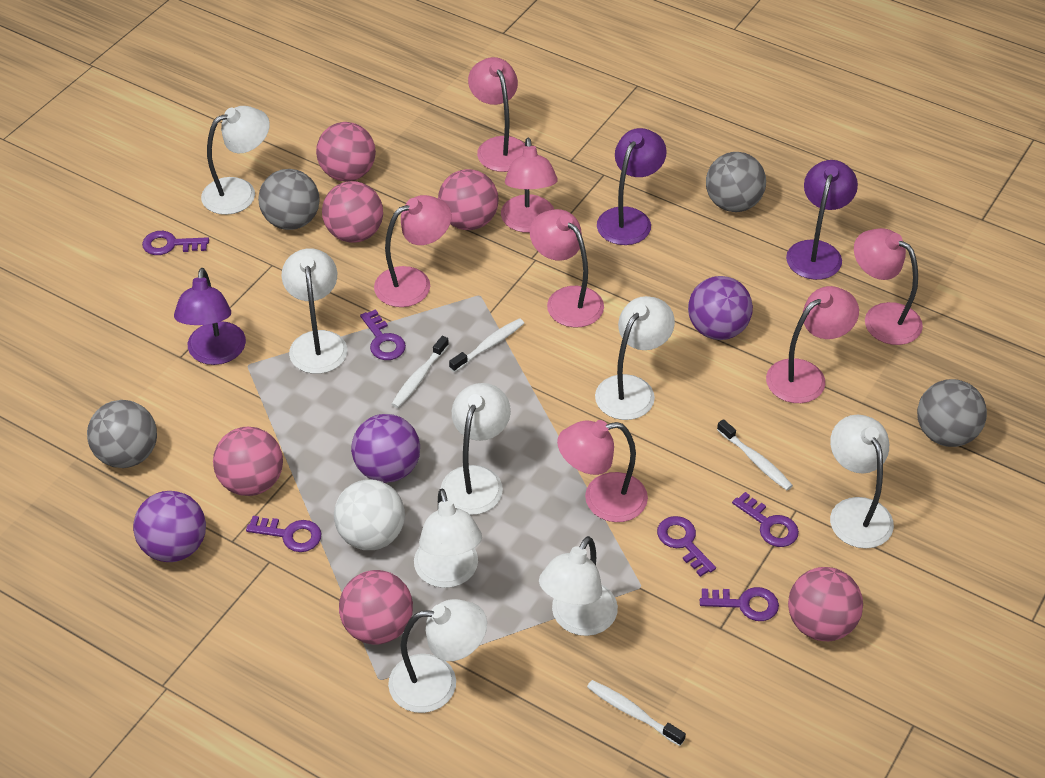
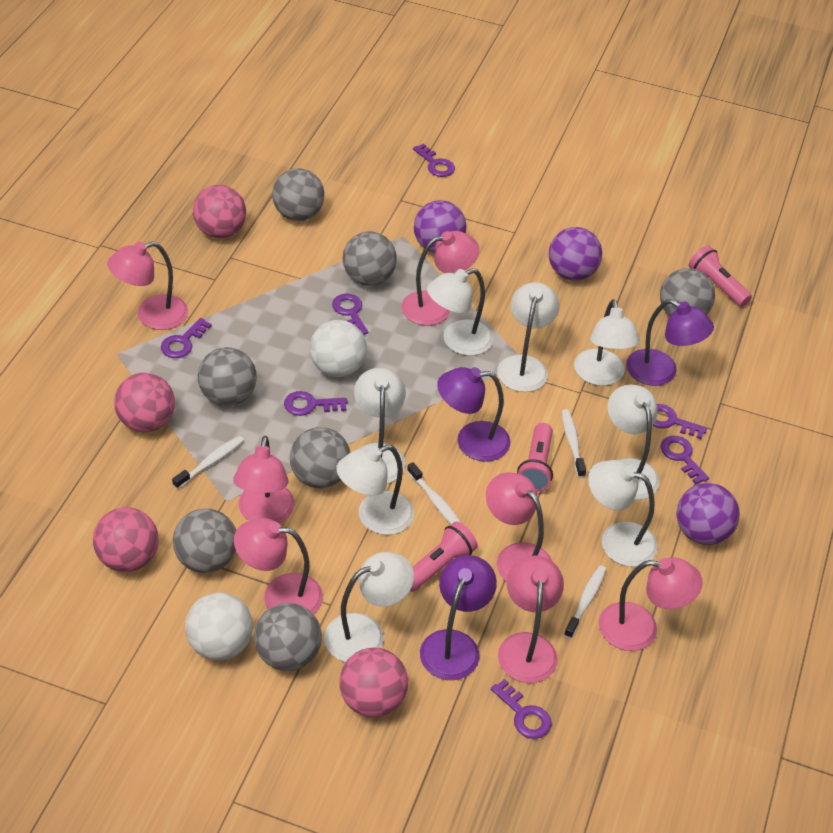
grey ball: [87,400,157,468] [258,169,320,230] [706,152,766,212] [917,379,987,447] = 4 -> [173,509,236,573] [198,347,257,406] [254,603,322,671] [272,168,324,221] [290,427,350,488] [343,231,397,286] [660,268,715,317] = 7
pink ball: [213,427,283,496] [316,122,376,182] [322,181,383,243] [339,570,413,645] [438,169,499,230] [788,567,863,641] = 6 -> [93,508,159,572] [114,373,175,432] [193,185,246,238] [339,648,408,717] = 4
pink flashlight: none = 0 -> [410,521,478,592] [517,423,553,492] [689,246,752,307] = 3
purple key: [142,231,209,255] [246,516,321,552] [360,309,406,360] [657,516,716,577] [700,587,779,621] [732,492,799,547] = 6 -> [161,318,212,358] [284,391,347,416] [332,294,368,335] [413,143,455,177] [491,679,552,739] [653,404,707,439] [661,436,709,484] = 7
white ball: [334,480,405,550] = 1 -> [185,592,253,660] [310,320,367,377] = 2

